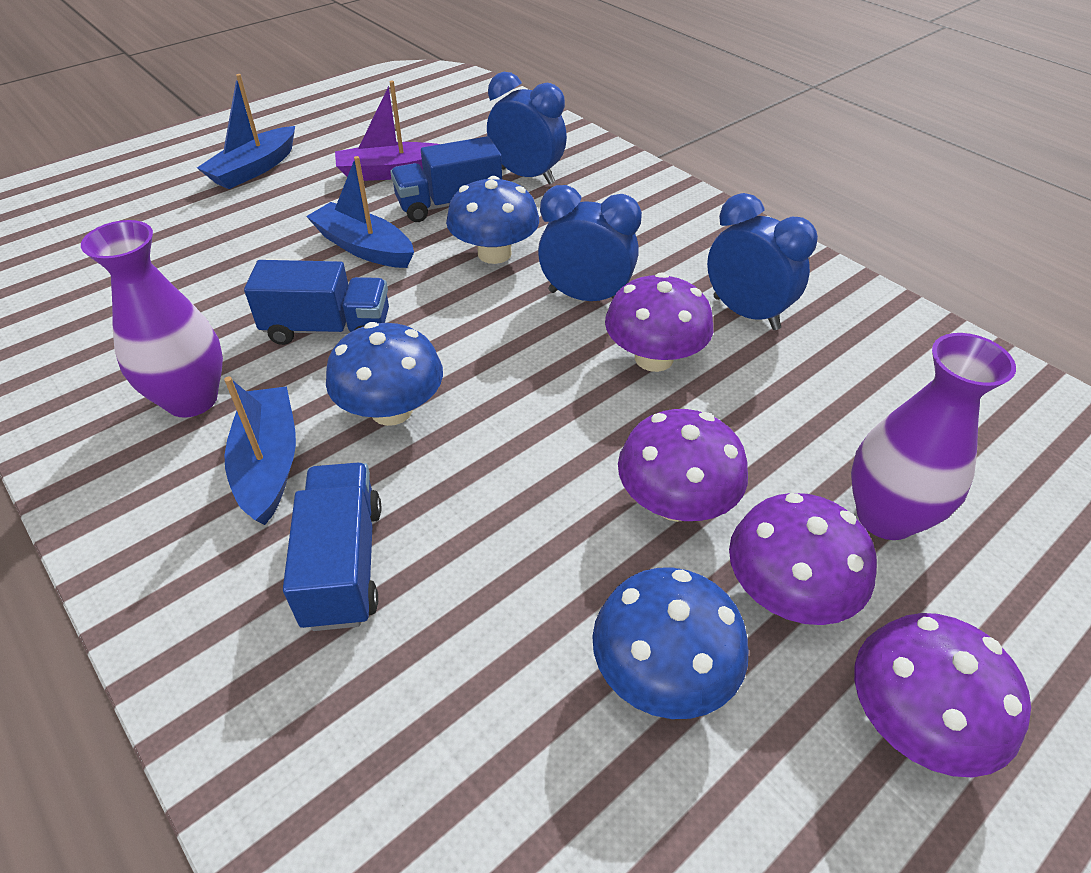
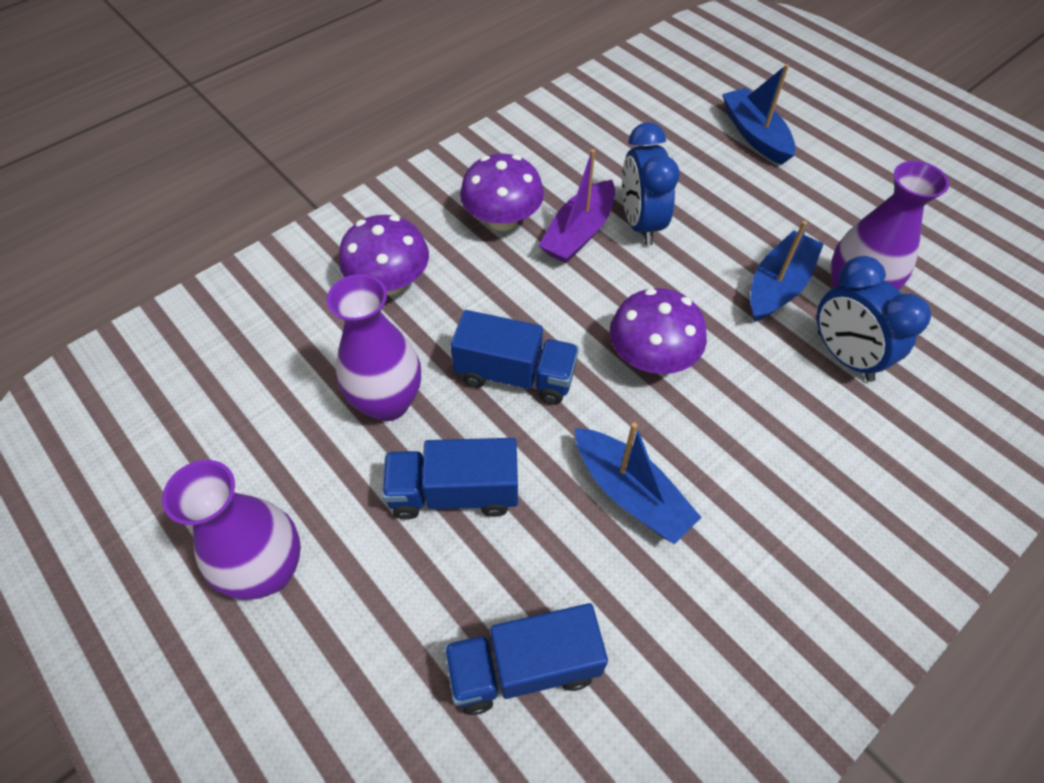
blue clock: [487,72,567,185] [538,185,642,301] [707,193,818,330] = 3 -> [622,122,680,245] [817,256,931,382] = 2
blue mushroom: [326,322,443,426] [446,176,539,264] [592,567,748,719] = 3 -> none = 0
purple mushroom: [605,272,713,372] [618,409,748,522] [729,493,877,625] [854,613,1031,777] = 4 -> [339,215,429,295] [460,153,544,231] [610,288,707,374] = 3
purple vase: [81,220,223,418] [851,333,1016,540] = 2 -> [162,460,301,600] [327,274,421,421] [831,161,949,290] = 3

